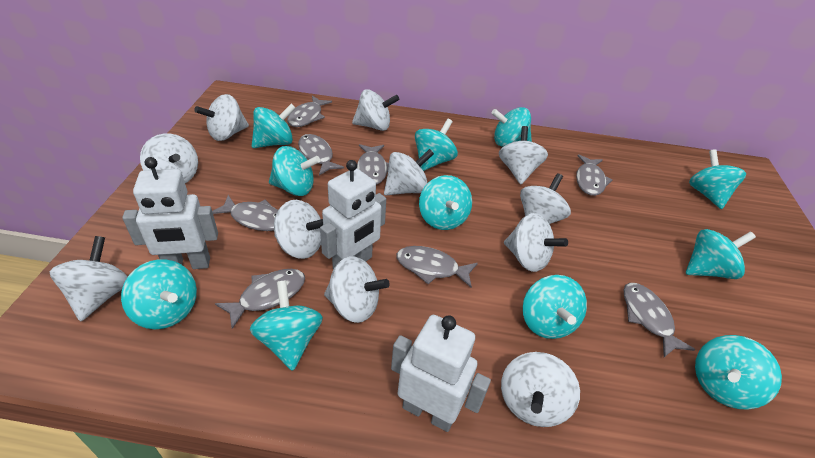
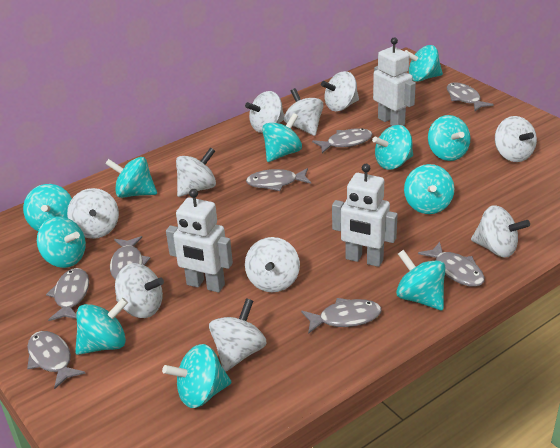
white spinning top: [50,236,128,321] [140,133,198,183] [194,94,249,141] [274,200,323,259] [324,256,390,323] [352,89,400,131] [384,149,434,195] [499,126,548,184] [501,352,580,427] [504,213,568,272] [520,173,571,224] = 11 -> [67,188,119,239] [115,263,164,318] [176,147,216,197] [209,298,267,372] [245,91,284,133] [245,237,300,292] [284,88,324,136] [321,71,359,111] [471,205,530,258] [495,116,537,162] = 10

